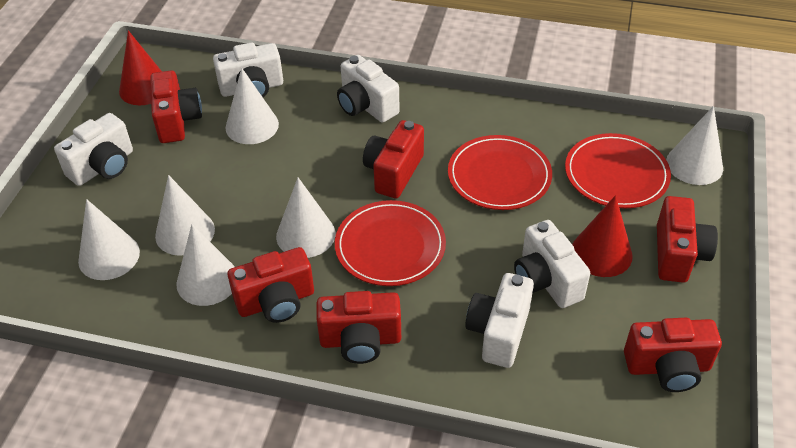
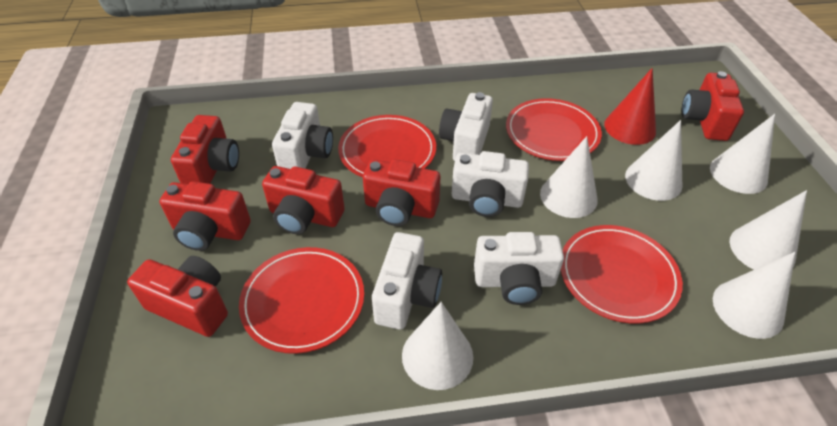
red cone: [119,30,162,105] [572,195,633,277] = 2 -> [604,68,656,145] = 1
red plate: [335,200,446,286] [448,135,552,210] [565,133,671,208] = 3 -> [239,247,364,354] [338,115,436,177] [506,98,602,161] [561,225,683,324] = 4

